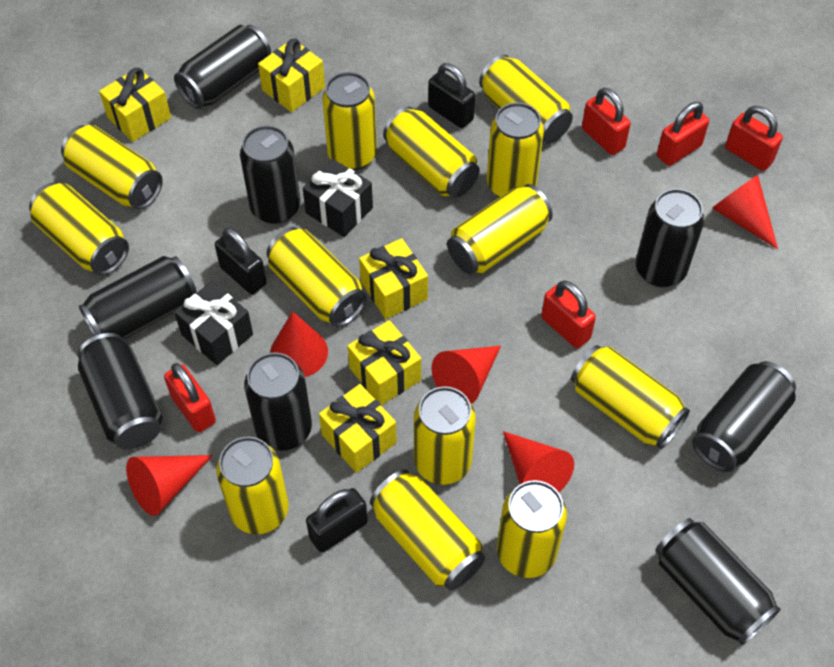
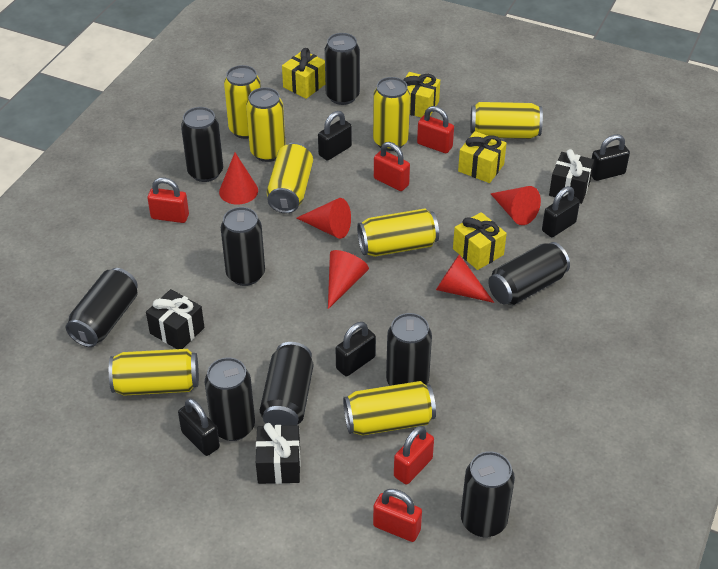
black can: [77,333,162,450] [79,256,197,340] [174,25,271,109] [240,125,300,224] [244,352,312,451] [635,189,704,287] [655,518,781,645] [692,361,796,472] = 8 -> [66,268,138,347] [181,107,223,182] [205,357,255,441] [221,207,265,286] [260,342,313,426] [325,33,360,105] [386,313,432,386] [461,451,515,537] [489,242,570,305] = 9
black gift: [174,281,253,365] [303,159,373,237] = 2 -> [146,289,205,349] [256,423,301,484] [549,149,594,204] = 3
black padlock: [215,228,267,294] [306,488,368,553] [428,63,475,128] = 3 -> [178,398,220,456] [318,111,352,161] [336,322,376,376] [542,186,580,237] [592,134,630,181] = 5
yellow can: [29,183,129,275] [61,125,163,210] [216,437,288,535] [267,227,367,327] [322,72,377,170] [370,469,485,591] [383,106,480,198] [414,386,476,485] [447,184,553,274] [479,55,573,144] [487,102,544,197] [497,480,567,578] [571,345,690,449] = 13 -> [109,349,199,396] [224,65,261,139] [246,87,286,162] [267,142,313,213] [343,381,436,436] [357,208,439,257] [373,77,410,151] [470,102,543,139] = 8
yellow gift: [99,67,171,142] [258,38,325,112] [319,384,397,473] [348,320,421,405] [359,238,428,319] = 5 -> [282,48,325,99] [403,72,440,118] [453,212,507,270] [458,131,507,183] = 4

